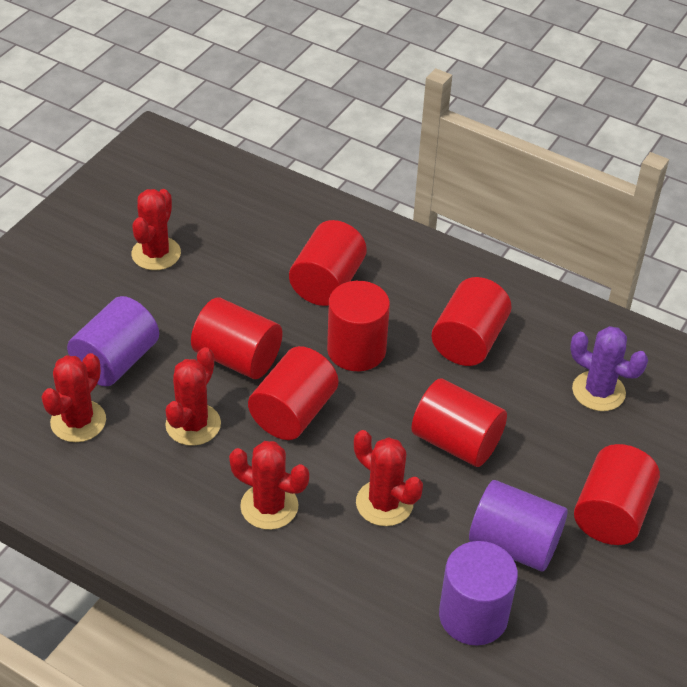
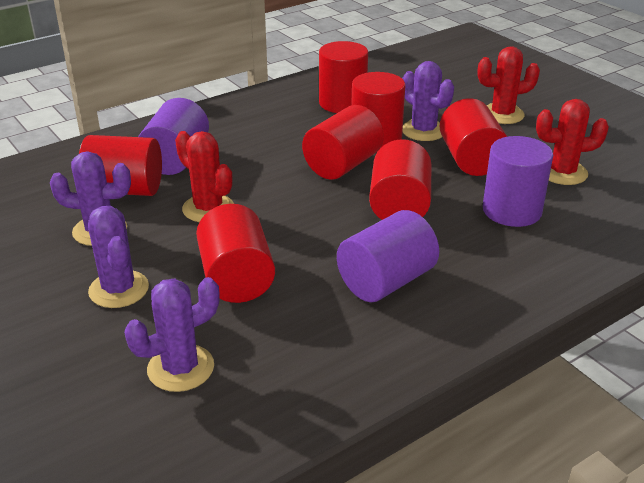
purple cactus: [570,326,648,411] = 1 -> [50,151,131,246] [88,206,149,308] [124,277,219,392] [402,61,454,141] = 4
red cactus: [42,353,106,442] [131,189,181,270] [165,347,221,446] [229,441,309,530] [354,430,423,526] = 5 -> [175,131,234,222] [477,46,540,124] [536,99,609,185] = 3

